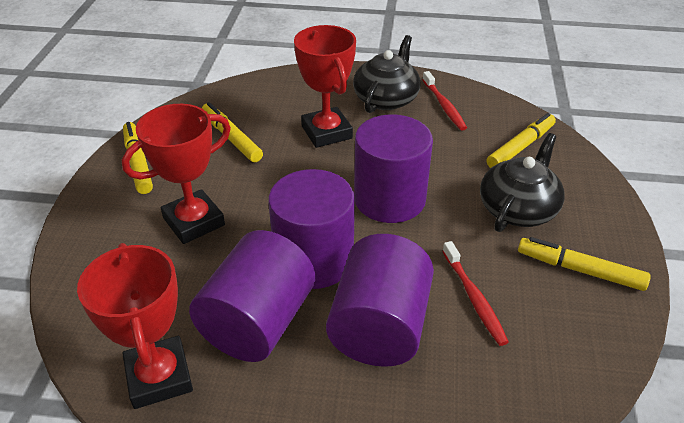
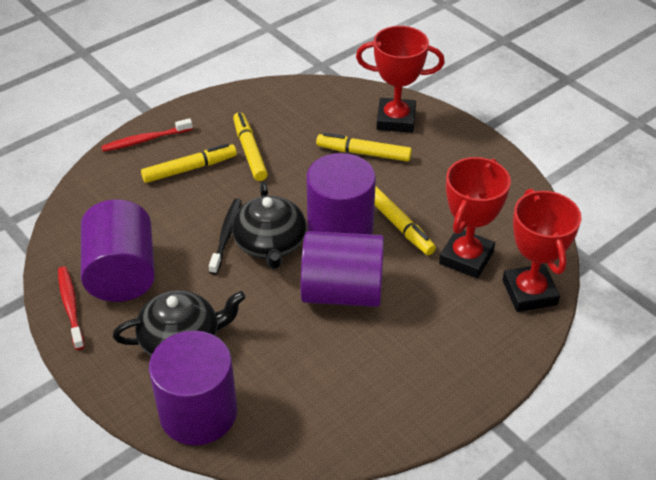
black toothbrush: none = 0 -> [209,198,242,275] = 1

